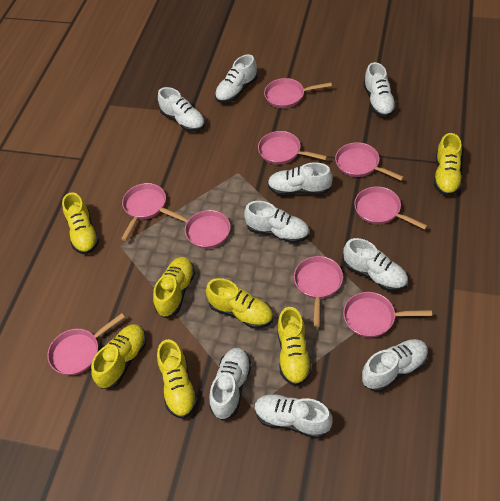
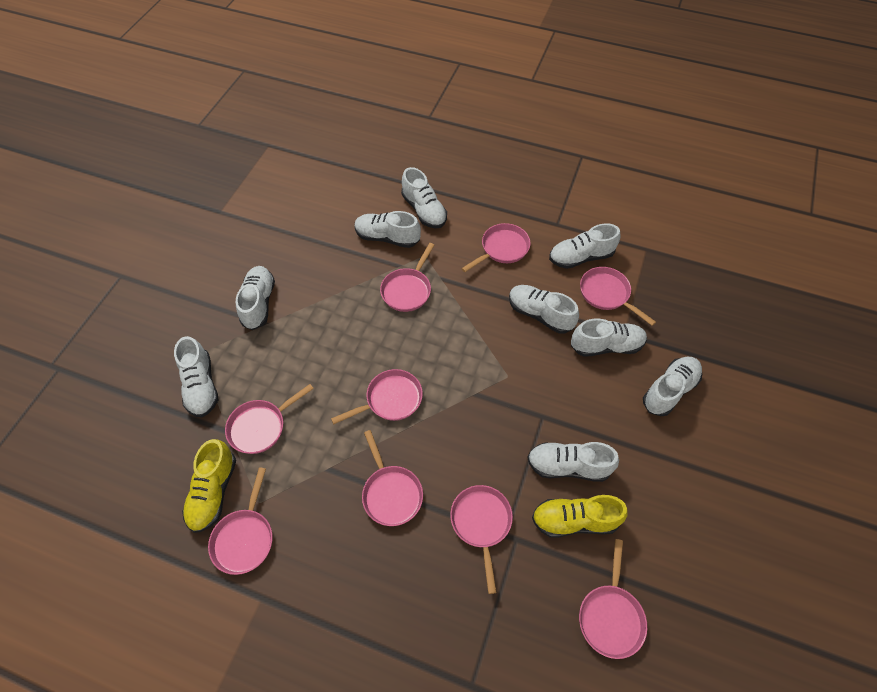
yellow shoe: [62,192,99,254] [91,324,146,389] [153,257,195,318] [157,339,198,419] [206,278,273,329] [277,307,312,386] [434,133,462,196] = 7 -> [182,439,236,533] [532,495,628,538] = 2

